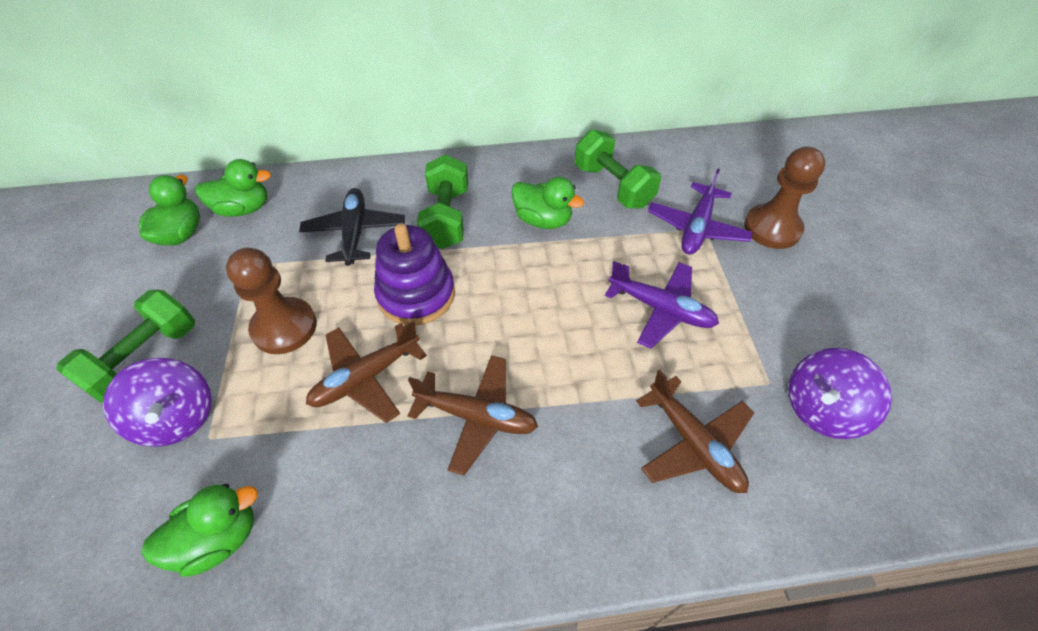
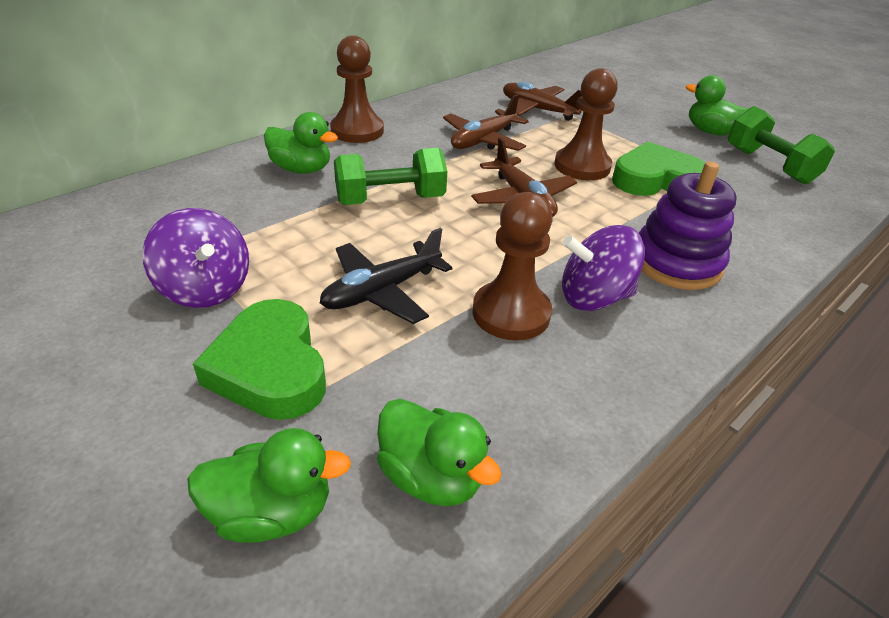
brown pawn: [226,248,317,354] [744,147,826,249] = 2 -> [330,35,384,143] [472,192,553,340] [554,68,618,180] = 3
green dumbbell: [56,290,195,403] [417,155,468,249] [575,130,661,208] = 3 -> [334,148,447,205] [728,106,835,184] = 2
green heart: none = 0 -> [193,299,326,420] [612,142,706,196] = 2
purple plane: [605,261,719,349] [648,169,753,255] = 2 -> none = 0

